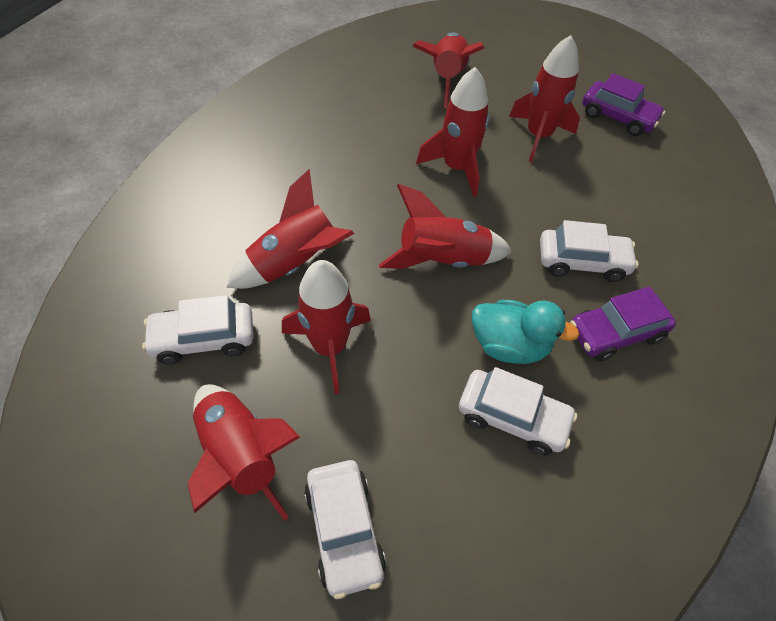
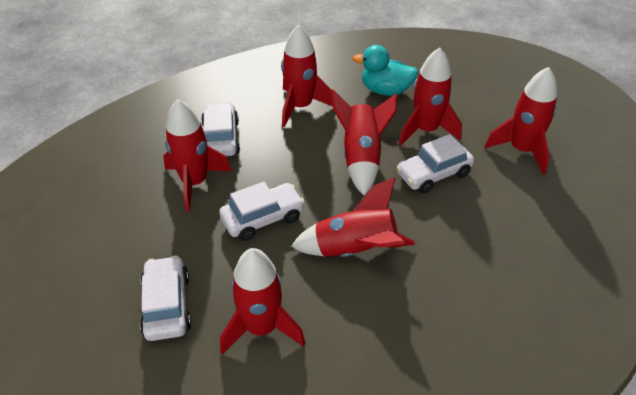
purple car: [570,287,676,361] [582,73,665,136] = 2 -> none = 0

